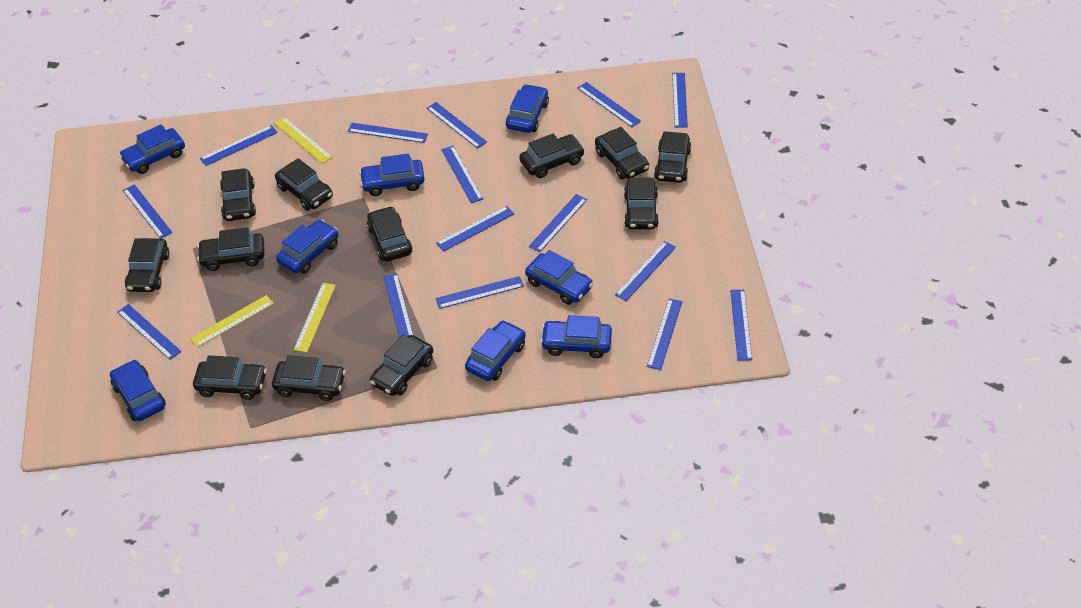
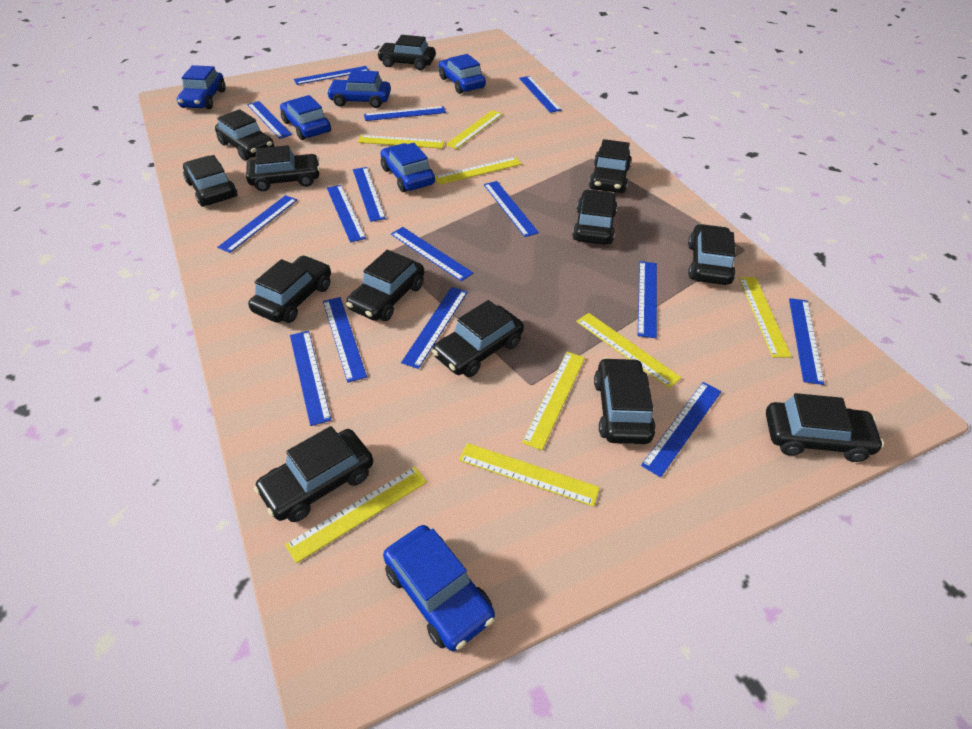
black car: [125,238,169,292] [193,355,267,400] [197,227,264,271] [220,168,256,221] [272,355,346,401] [275,158,333,211] [367,206,412,261] [370,335,433,396] [519,133,585,178] [595,127,649,179] [624,178,659,229] [654,131,692,183] = 12 -> [183,155,237,207] [215,109,274,161] [246,145,320,191] [248,256,331,323] [254,426,373,522] [346,250,424,321] [377,35,436,70] [432,300,524,377] [572,190,617,245] [589,139,632,193] [594,357,656,444] [688,224,736,285] [766,393,884,462] = 13
blue car: [110,360,166,421] [119,124,185,174] [276,220,339,274] [359,153,425,196] [465,320,526,381] [506,84,549,133] [525,250,593,305] [540,315,612,358] = 8 -> [177,65,226,109] [280,95,331,140] [327,70,391,108] [381,143,435,192] [383,525,495,651] [439,54,486,94] = 6
yellow ruler: [190,295,274,347] [274,117,332,164] [294,283,336,353] = 3 -> [285,466,427,563] [358,135,445,149] [435,157,522,185] [445,110,503,149] [459,443,600,507] [522,352,585,450] [576,313,682,388] [739,277,792,358] = 8

